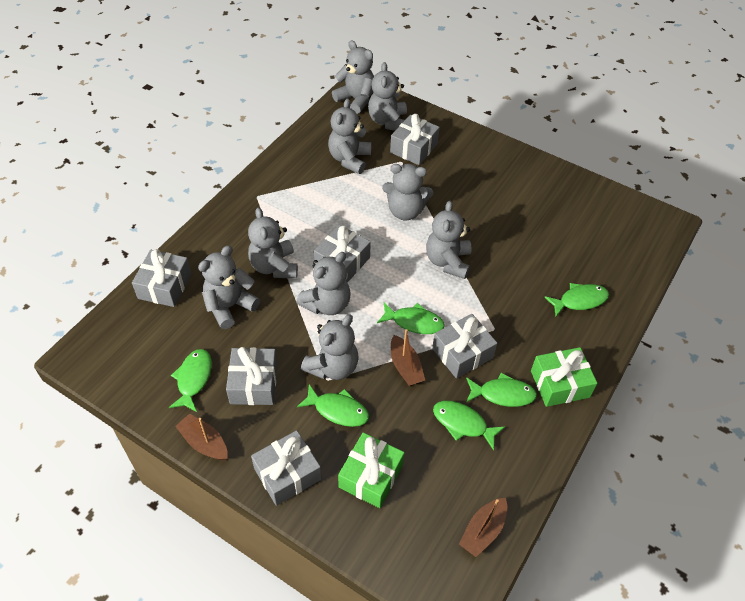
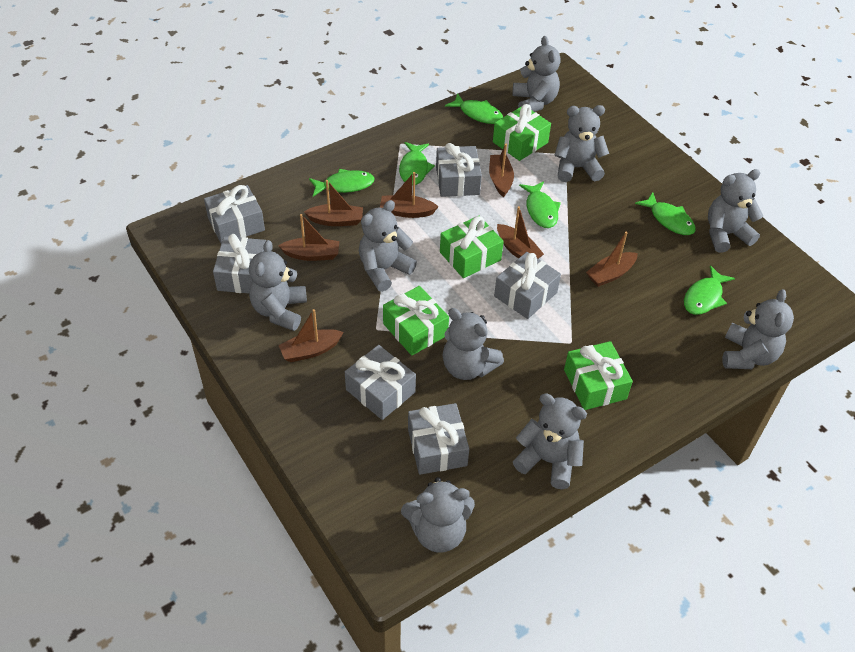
brown boat: [175,413,228,460] [391,329,425,386] [459,498,507,557] = 3 -> [278,214,339,261] [278,309,344,362] [304,180,363,226] [380,172,438,218] [489,144,514,197] [497,206,544,259] [586,232,638,287] = 7
green gift: [338,432,405,508] [531,347,597,407] = 2 -> [383,286,449,356] [440,216,504,278] [493,104,551,161] [564,341,633,410] = 4

